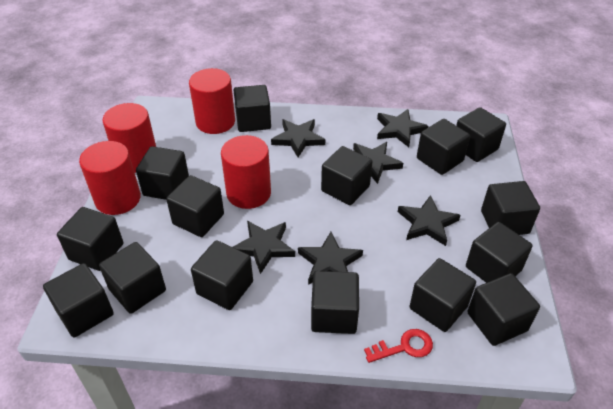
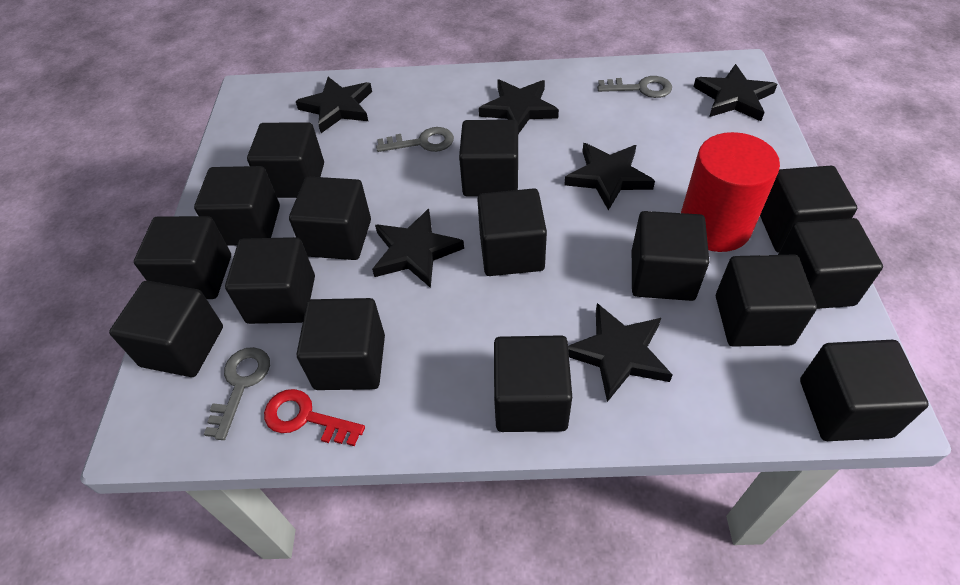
grey key: none = 0 -> [204,347,270,440] [376,127,454,152] [597,76,672,98] = 3
red cylinder: [79,141,141,215] [102,103,156,173] [189,68,235,134] [221,135,271,209] = 4 -> [681,132,780,252] = 1

